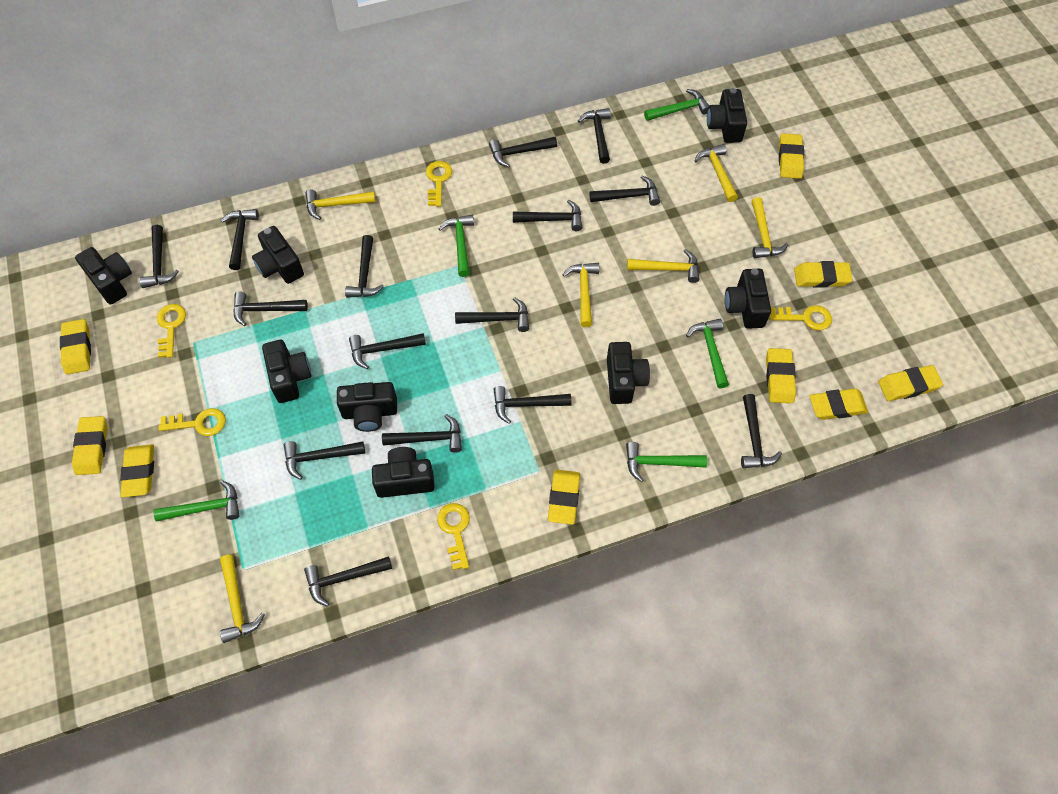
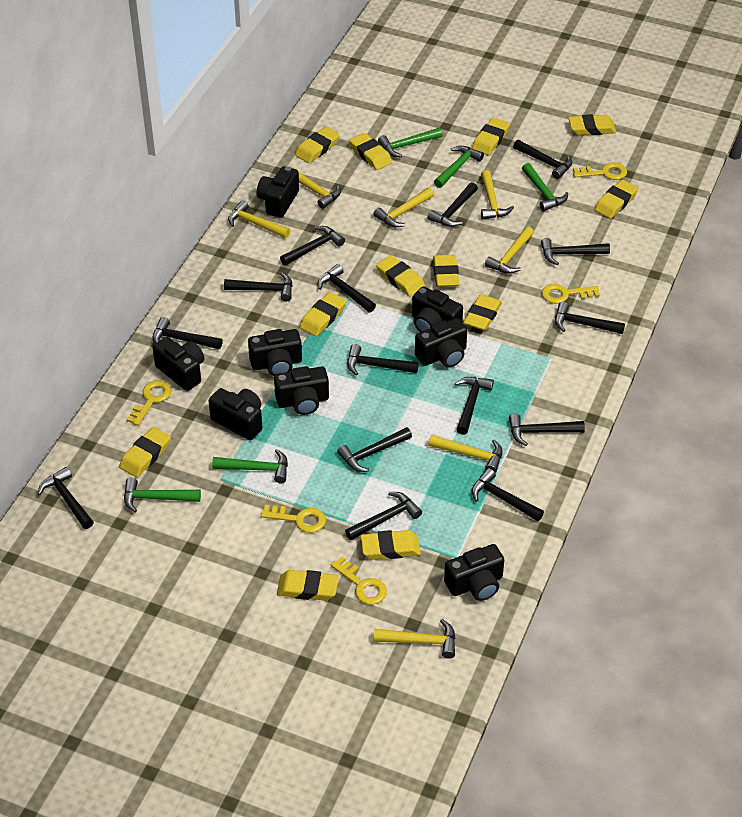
yellow eraser: [60,319,91,375] [72,416,107,475] [120,444,154,497] [548,470,580,524] [766,348,796,403] [779,133,804,179] [794,261,853,288] [809,388,868,420] [878,365,943,401] = 9 -> [119,427,171,477] [277,570,339,601] [295,126,340,163] [299,292,347,336] [349,132,392,170] [360,530,421,560] [376,255,425,296] [433,255,459,287] [463,294,502,331] [472,117,510,155] [568,114,616,135] [594,180,638,219] = 12
yellow hammer: [220,555,265,643] [305,189,376,220] [562,263,599,327] [627,249,699,283] [695,144,738,202] [751,197,788,258] = 6 -> [228,200,290,238] [289,166,341,209] [373,188,434,227] [373,619,456,659] [428,435,503,473] [481,170,514,219] [485,227,534,274] = 7

